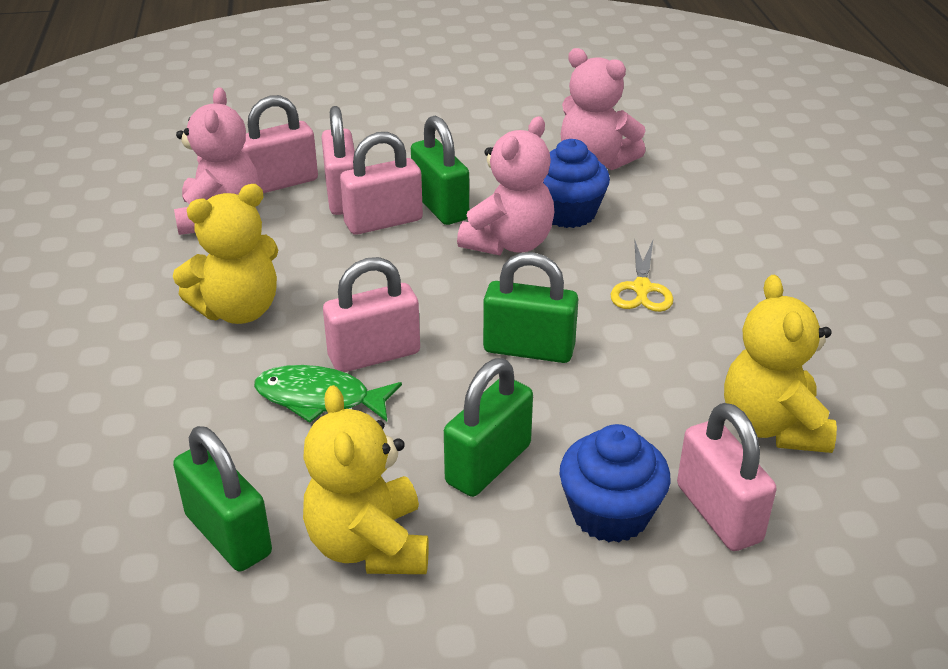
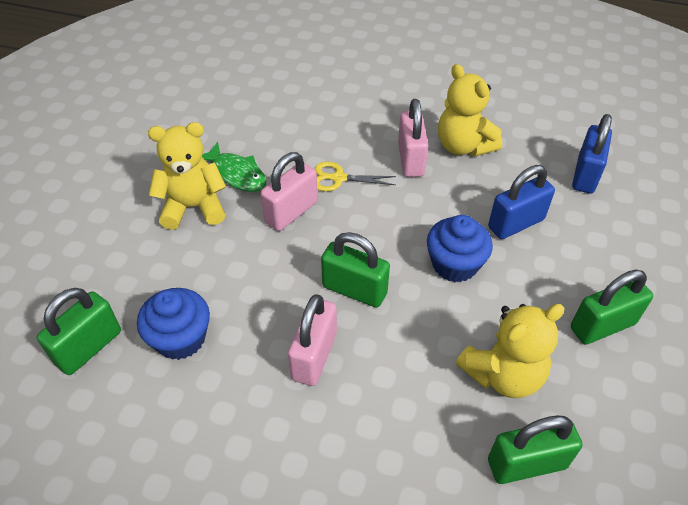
blue padlock: none = 0 -> [488,165,555,239] [572,114,612,193] = 2
pink padlock: [241,95,318,193] [321,106,355,215] [323,257,420,372] [340,132,423,235] [677,403,777,551] = 5 -> [261,152,318,231] [288,294,337,386] [398,99,429,177] = 3
pink teddy bear: [174,87,259,235] [457,116,554,255] [561,48,646,170] = 3 -> none = 0

